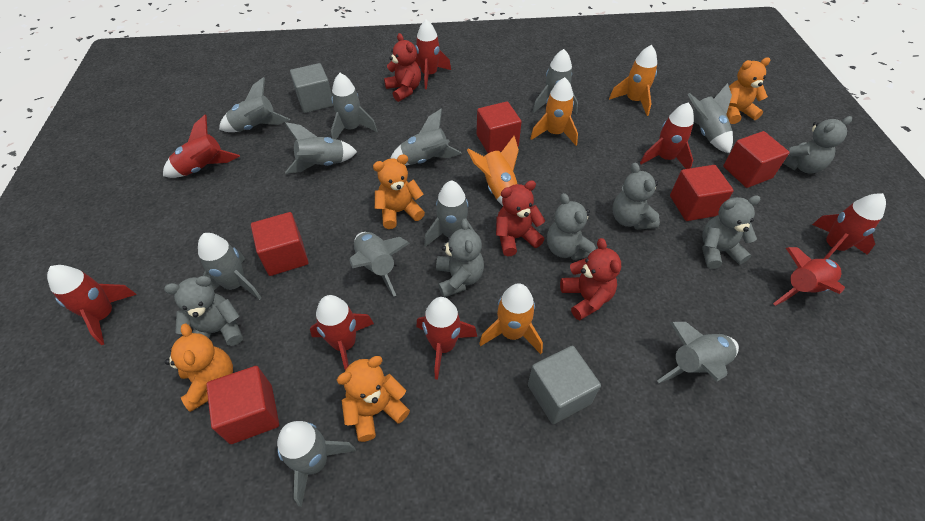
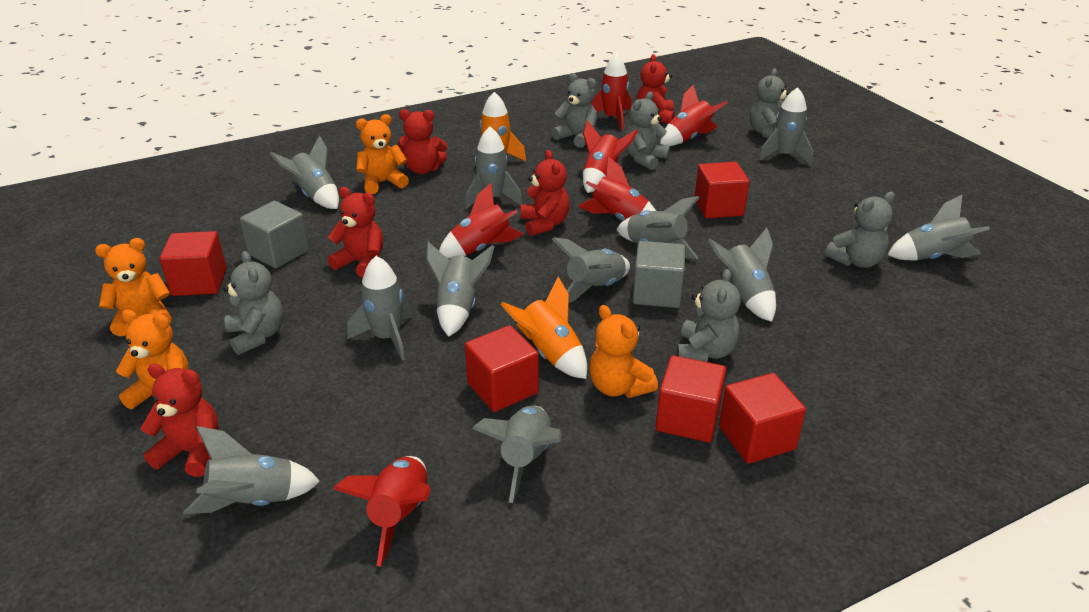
orange rocket: [467,136,519,206] [479,283,543,354] [530,77,578,146] [609,45,657,116] = 4 -> [480,92,526,161] [501,277,587,379] = 2
red rocket: [47,265,137,345] [163,114,240,178] [310,295,374,370] [415,19,451,89] [416,297,477,380] [640,102,694,169] [773,247,845,306] [812,193,886,259] = 8 -> [333,456,431,567] [439,183,524,258] [578,157,656,220] [583,120,638,193] [591,53,632,130] [660,85,728,146] = 6
red teddy bear: [384,33,421,102] [496,180,545,256] [560,238,621,321] = 3 -> [140,364,218,477] [328,187,383,278] [398,109,448,174] [521,150,570,236] [636,54,674,123] = 5

